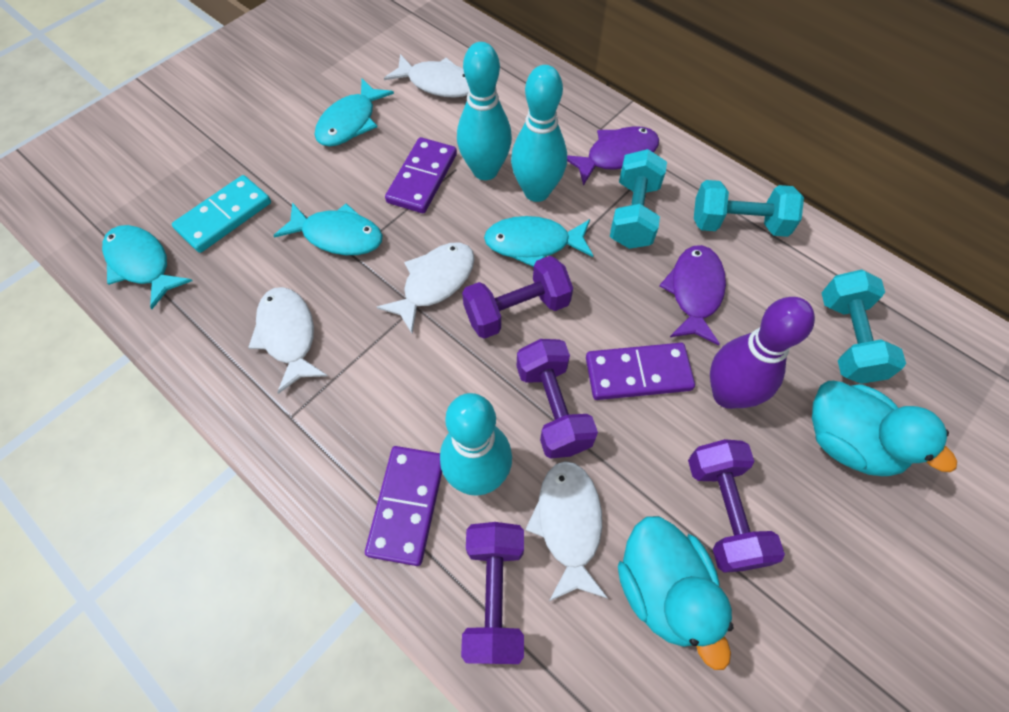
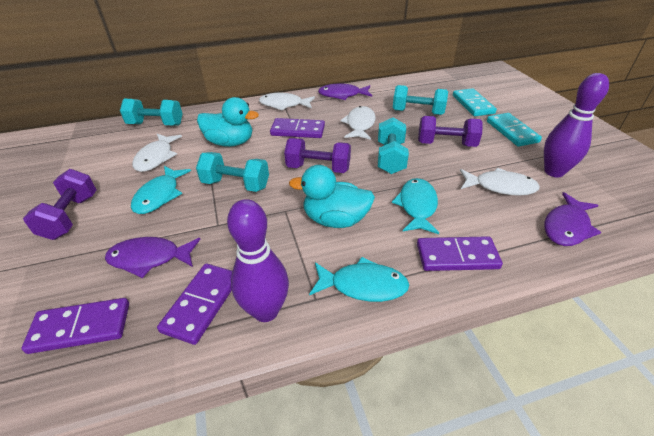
purple bowling pin: [710,297,815,409] = 1 -> [227,199,289,322] [544,73,609,177] = 2
purple domino: [365,446,442,566] [385,137,457,213] [586,343,695,400] = 3 -> [21,298,129,354] [157,263,232,345] [270,118,325,138] [417,236,503,271] = 4
purple dumbbell: [461,522,524,664] [462,256,573,339] [517,339,598,459] [688,439,785,573] = 4 -> [23,169,97,240] [284,138,351,173] [418,116,482,147] = 3
purple fish: [567,126,659,186] [659,245,726,345] = 2 -> [105,237,201,278] [318,84,372,100] [545,192,601,246] = 3
turquoise bowling pin: [440,393,512,496] [457,42,512,180] [511,65,567,202] = 3 -> none = 0
turquoise domino: [172,175,271,253] = 1 -> [453,88,497,116] [487,113,542,147] = 2
turquoise dumbbell: [610,149,667,249] [694,180,804,237] [822,269,906,384] = 3 -> [120,99,183,126] [196,152,269,192] [378,117,409,174] [393,85,448,115] = 4
turquoise fish: [102,225,193,309] [273,202,383,255] [315,79,394,147] [484,216,593,267] = 4 -> [131,166,191,214] [309,257,409,302] [392,178,439,234] = 3

